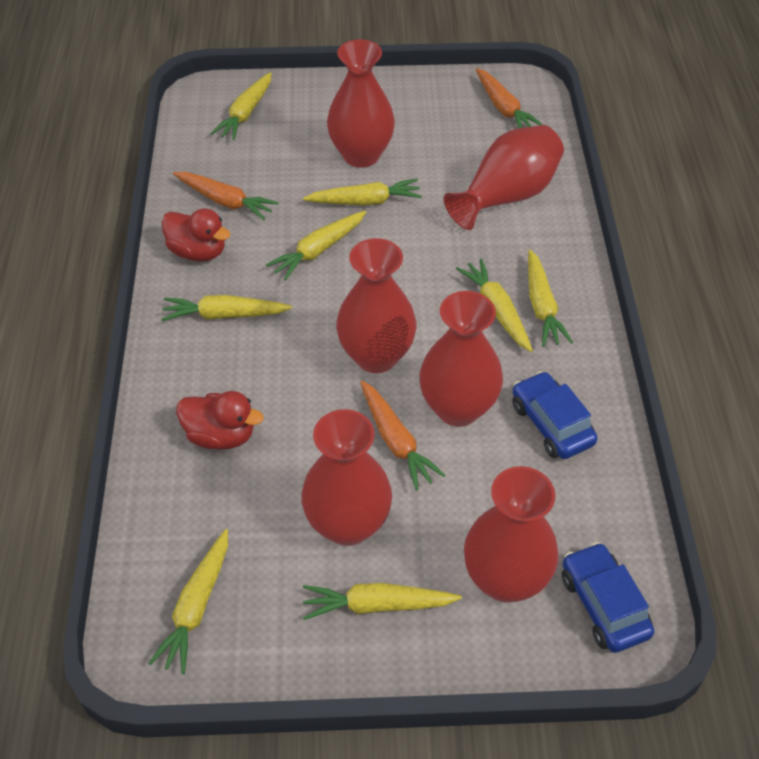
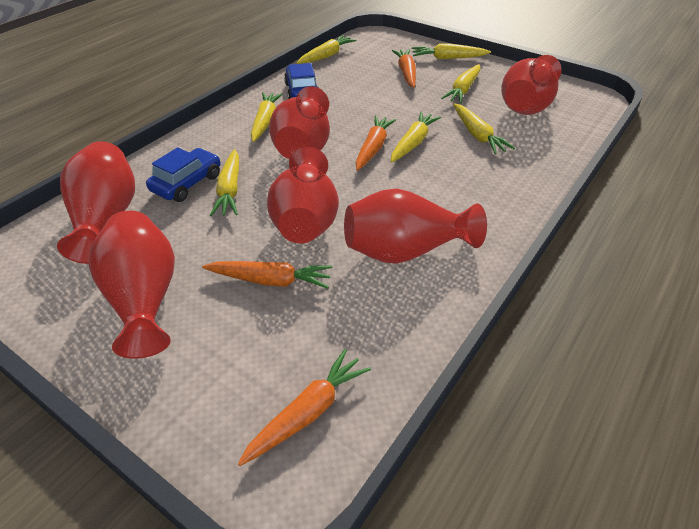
orange carrot: [173,172,279,220] [360,381,446,490] [476,68,543,128] = 3 -> [202,261,332,289] [238,349,371,466] [356,116,396,171] [392,49,416,88] = 4
red duck: [161,208,230,262] [176,391,264,450] = 2 -> none = 0
yellow carrot: [148,529,228,674] [161,295,292,321] [211,72,272,140] [266,211,366,281] [303,179,422,206] [303,583,462,620] [456,259,533,352] [528,249,573,347] = 8 -> [210,149,239,216] [251,92,283,142] [297,35,357,64] [391,111,441,162] [412,44,491,59] [441,64,481,103] [453,103,515,154] = 7

